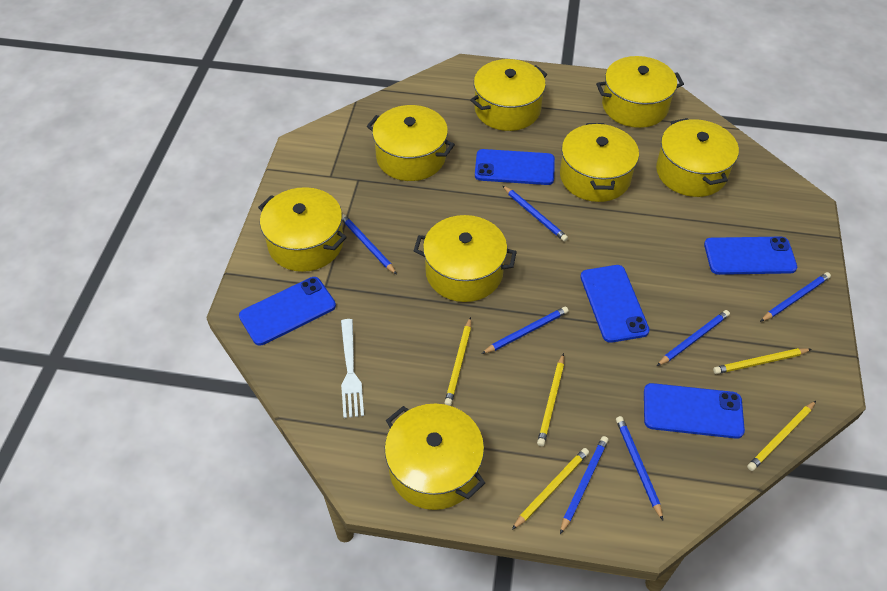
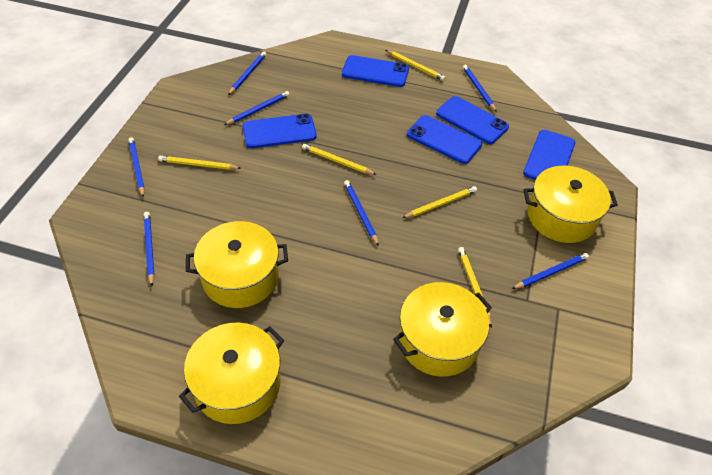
white fork: [341,319,364,418] = 1 -> none = 0
yellow pot: [258,187,347,272] [367,105,455,181] [385,403,485,510] [414,215,517,302] [470,59,547,131] [560,123,639,202] [596,56,684,128] [656,118,739,197] = 8 -> [179,322,284,424] [186,221,288,308] [393,282,492,377] [524,166,618,243] = 4

